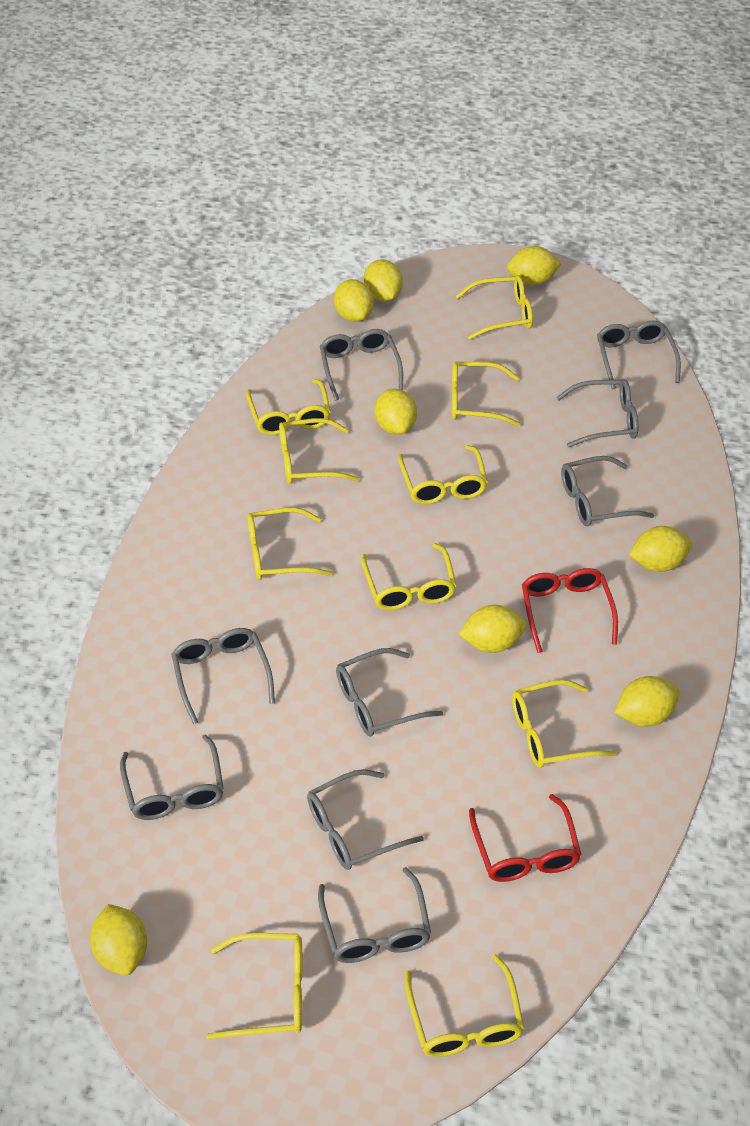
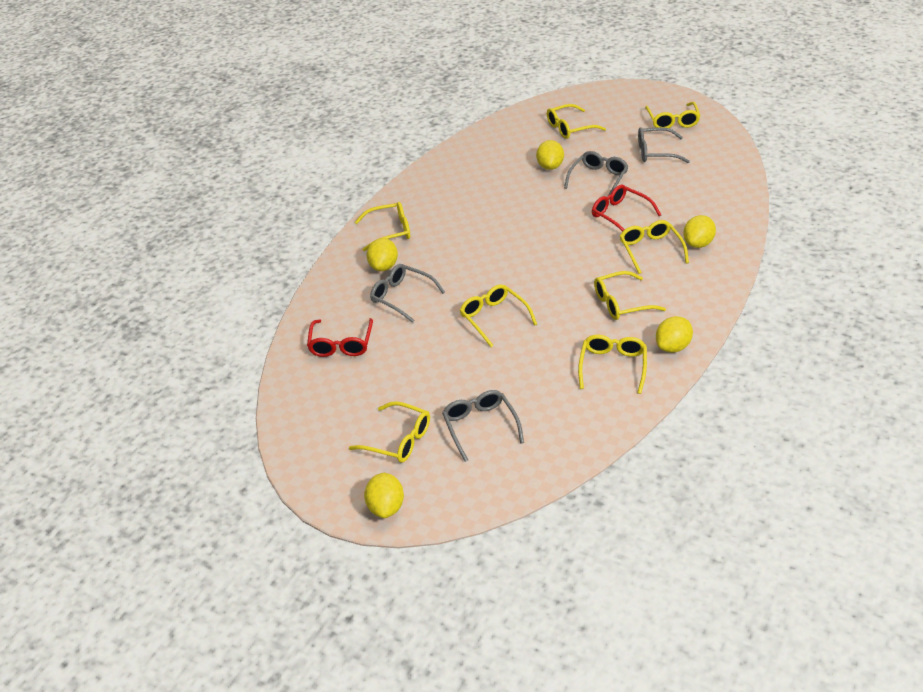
grey glasses: [120,734,224,820] [171,628,275,725] [307,769,424,870] [318,867,431,963] [320,329,403,401] [336,648,443,737] [556,379,638,447] [561,456,654,526] [597,321,681,389] = 9 -> [370,264,445,323] [442,390,524,462] [564,151,628,199] [638,127,690,163] = 4
yellow glasses: [206,933,302,1040] [246,379,331,435] [247,507,332,580] [279,418,359,484] [361,543,457,610] [398,445,488,504] [405,954,524,1057] [452,361,521,427] [456,275,533,340] [512,680,616,768] = 10 -> [349,401,430,463] [354,202,410,251] [460,284,537,347] [547,104,606,139] [578,335,647,394] [594,271,666,320] [620,220,689,274] [645,102,701,128] = 8
yellow lemon: [90,904,147,975] [334,279,374,322] [364,259,403,301] [375,389,417,435] [459,605,526,653] [507,246,562,285] [615,676,680,727] [629,526,692,572] = 8 -> [364,473,404,518] [367,238,398,271] [536,140,564,170] [656,316,693,353] [683,215,716,248] = 5

